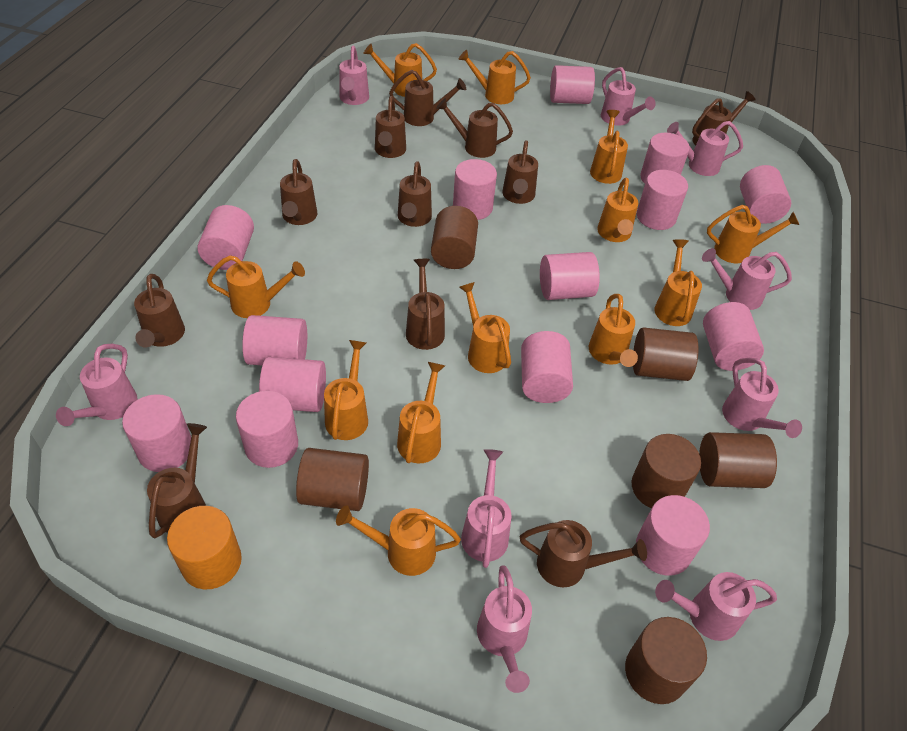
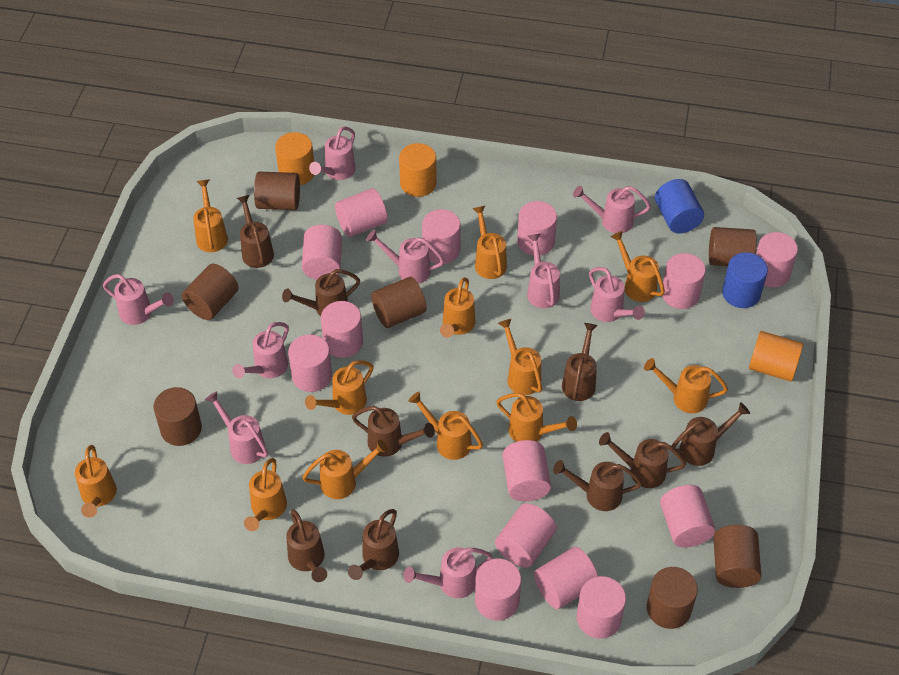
blue cylinder: none = 0 -> [655,179,704,234] [722,252,768,308] = 2
brown cylinder: [296,448,369,511] [431,206,478,269] [625,617,707,704] [632,434,701,508] [633,327,698,381] [699,432,777,488] = 6 -> [154,387,202,446] [182,264,239,320] [254,172,300,210] [371,277,426,328] [647,567,698,629] [709,227,757,266] [713,525,761,588] = 7
brown watering can: [134,274,185,347] [147,423,207,538] [280,159,317,225] [375,96,406,158] [389,70,466,126] [398,161,432,227] [406,259,445,350] [436,98,513,158] [502,140,538,204] [520,520,647,588] [692,91,756,145] = 11 -> [237,195,274,268] [282,269,360,316] [287,509,327,582] [348,509,399,580] [352,406,435,457] [553,460,642,511] [562,323,598,401] [599,432,686,488] [671,402,750,466] = 9
orange cylinder: [167,506,242,589] = 1 -> [275,132,314,185] [399,143,437,197] [749,331,803,381] = 3

